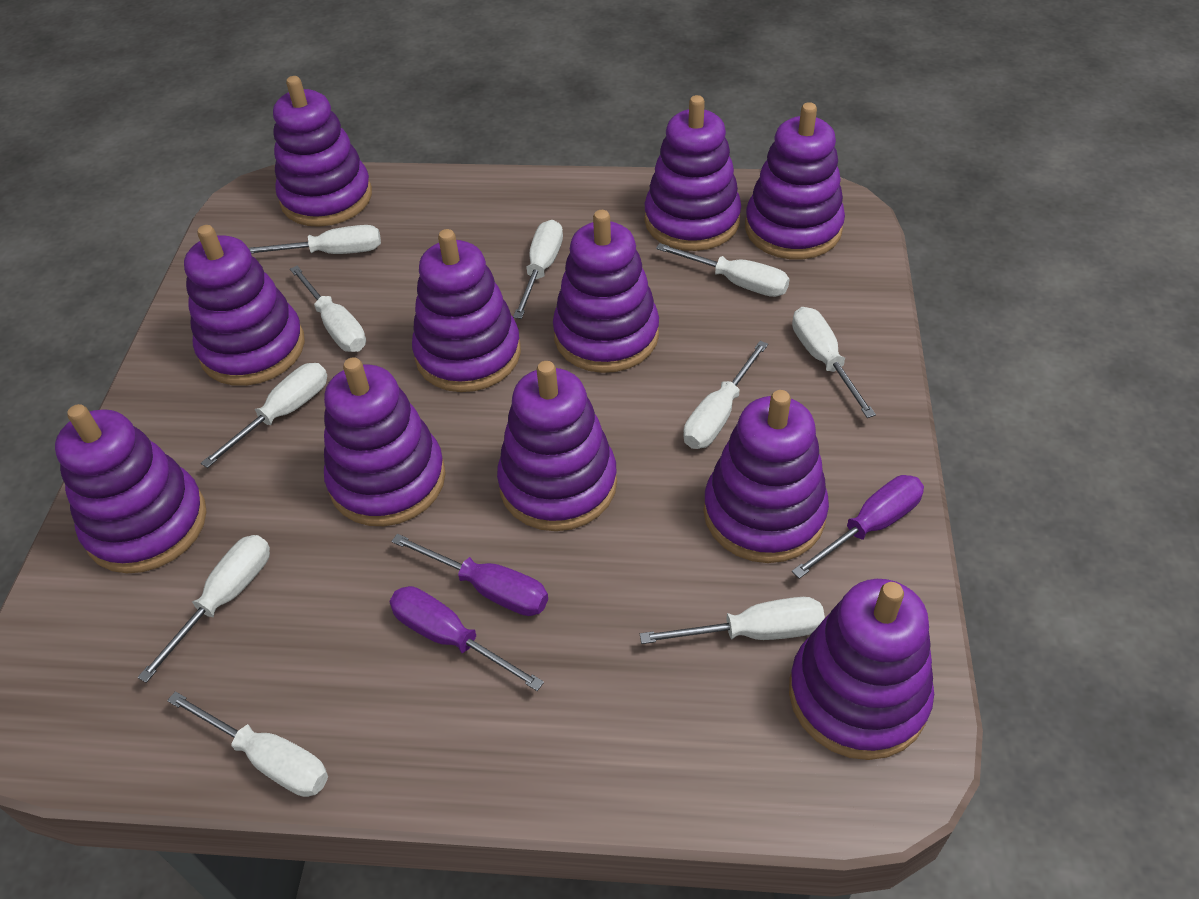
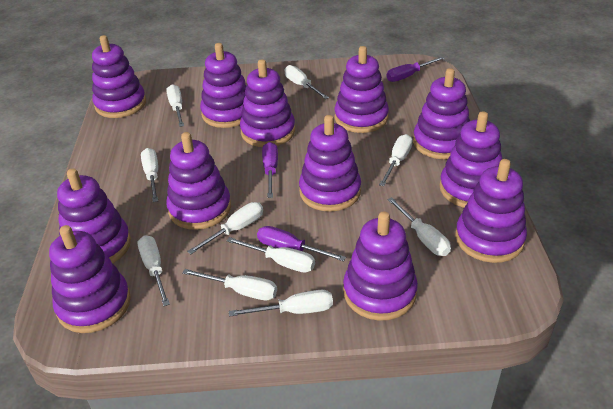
purple stacking toy: [55,404,207,573] [184,225,305,386] [273,76,372,227] [324,357,446,526] [412,229,521,392] [497,361,617,531] [553,210,659,373] [644,95,741,251] [703,390,829,563] [745,102,845,259] [789,579,934,760] = 11 -> [49,225,131,333] [57,169,131,263] [92,35,146,118] [166,132,231,230] [200,43,246,128] [240,59,295,147] [299,115,361,212] [334,46,389,133] [343,211,418,321] [413,68,470,159] [440,111,502,208] [455,159,527,263] = 12

